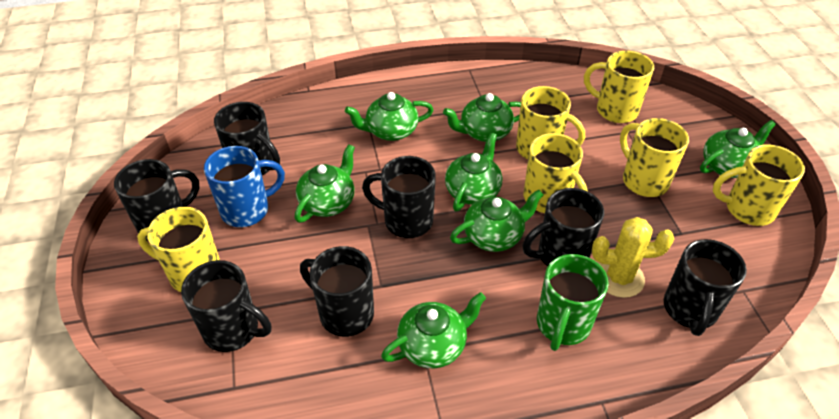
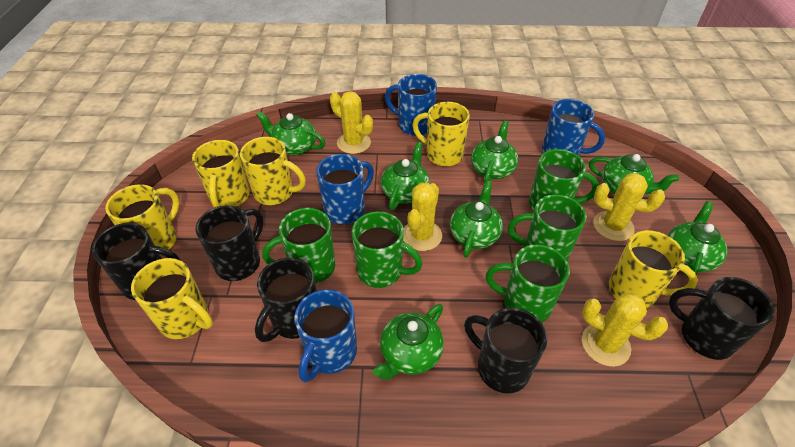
black mug: [114,159,200,241] [181,260,271,352] [214,102,280,175] [300,246,374,337] [362,156,436,238] [523,188,604,267] [664,239,747,336] = 7 -> [92,223,181,300] [196,205,263,281] [255,258,316,342] [464,308,547,393] [669,277,774,360] = 5
blue mug: [204,146,285,227] = 1 -> [294,289,357,382] [316,154,374,224] [385,74,437,136] [542,99,605,156] = 4
green mug: [537,254,609,351] = 1 -> [262,208,335,283] [352,211,423,288] [486,244,570,322] [508,194,587,261] [529,149,599,211] = 5
yellow cactus: [592,217,674,298] = 1 -> [330,91,373,154] [403,183,442,251] [582,293,668,367] [593,173,665,241] = 4

